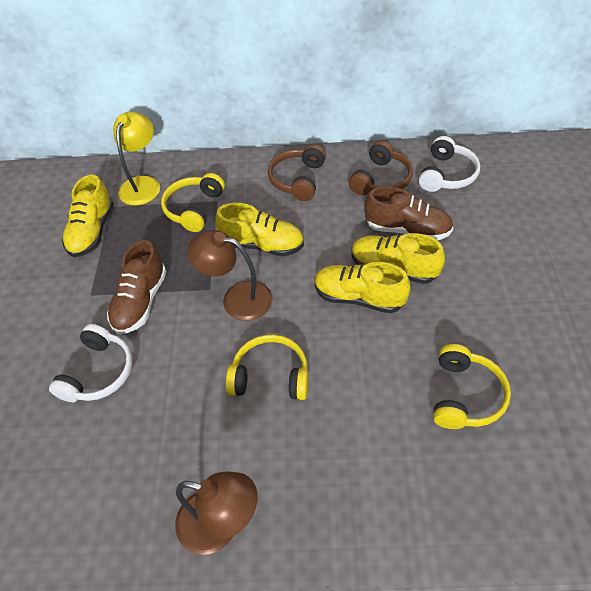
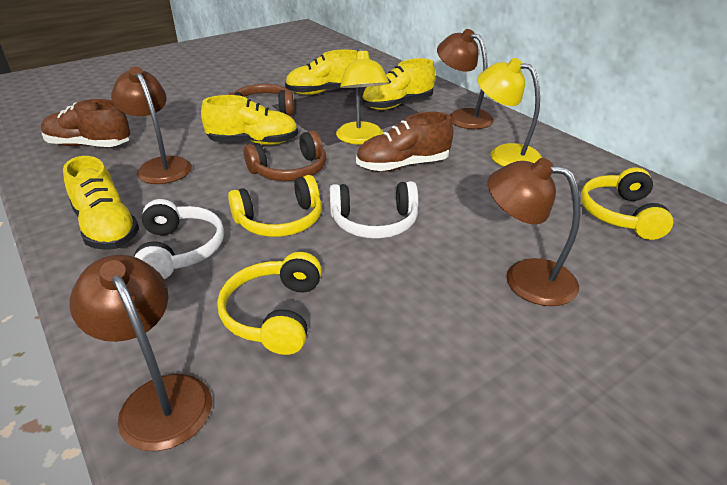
brown lamp: [175,472,257,555] [187,230,273,321] = 2 -> [69,255,212,451] [111,66,192,184] [437,29,494,129] [488,158,580,306] = 4
yellow lamp: [113,112,160,205] = 1 -> [336,48,389,145] [477,58,542,167] = 2

